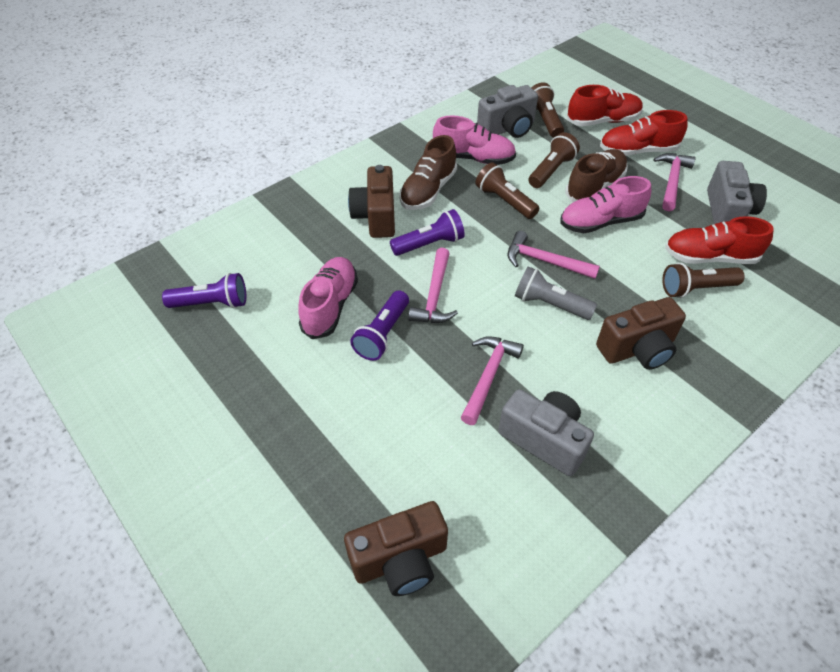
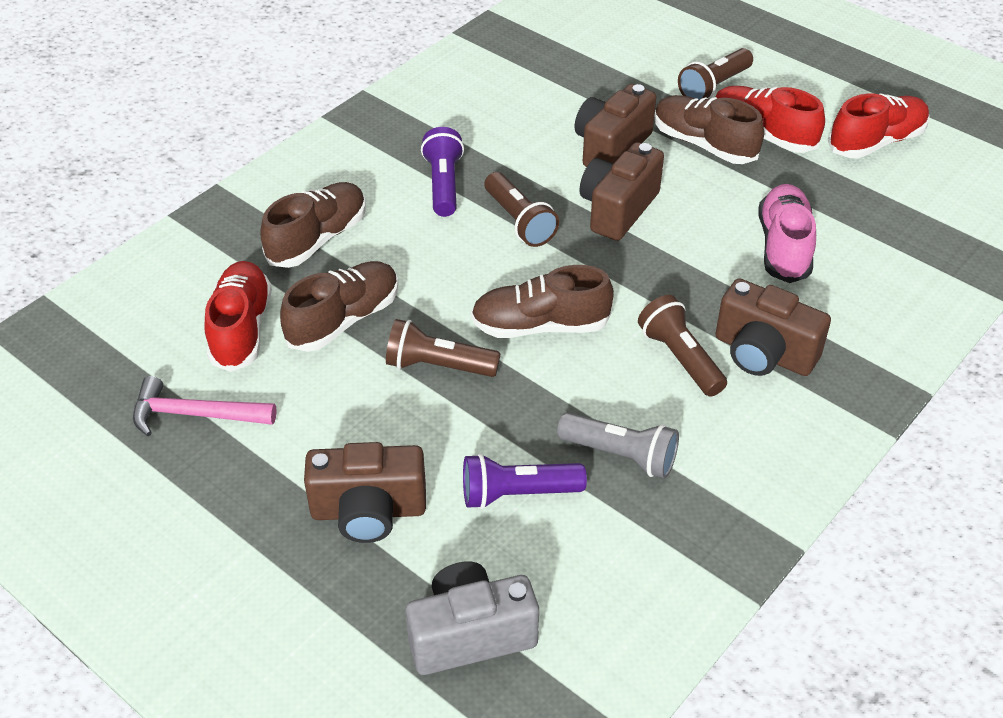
brown camera: [344,501,448,596] [348,165,395,238] [596,297,686,370] = 3 -> [304,442,426,543] [575,84,656,167] [580,142,664,241] [715,278,831,376] = 4
brown shoe: [399,135,457,210] [565,149,628,202] = 2 -> [260,182,366,268] [280,261,398,352] [471,265,614,338] [655,95,764,164] = 4
grey camera: [477,85,538,138] [498,389,594,476] [707,161,767,224] = 3 -> [405,562,539,675] = 1
pink hammer: [408,248,458,323] [461,336,524,425] [507,231,600,279] [653,153,696,211] = 4 -> [133,376,277,436] = 1
pink shoe: [298,257,358,339] [433,115,516,165] [560,176,651,233] = 3 -> [758,184,816,283] = 1
purple flashlight: [162,273,246,308] [350,290,409,361] [390,209,465,256] = 3 -> [421,127,464,217] [463,453,587,509] = 2

